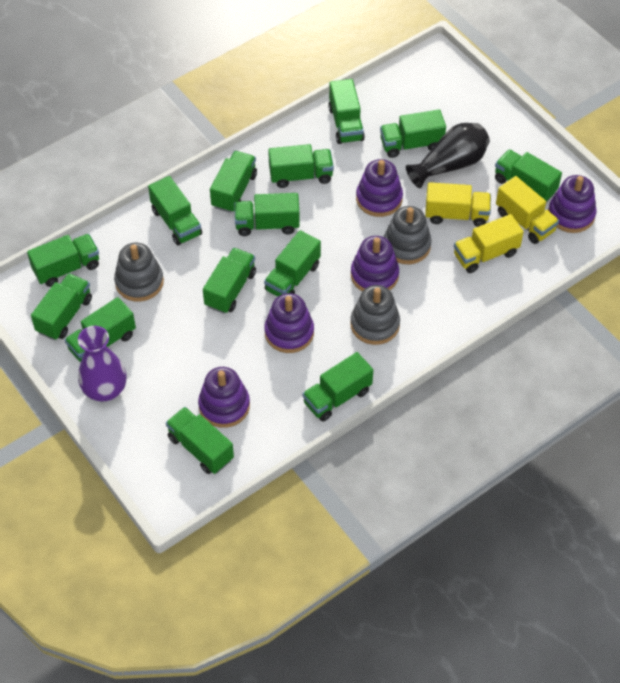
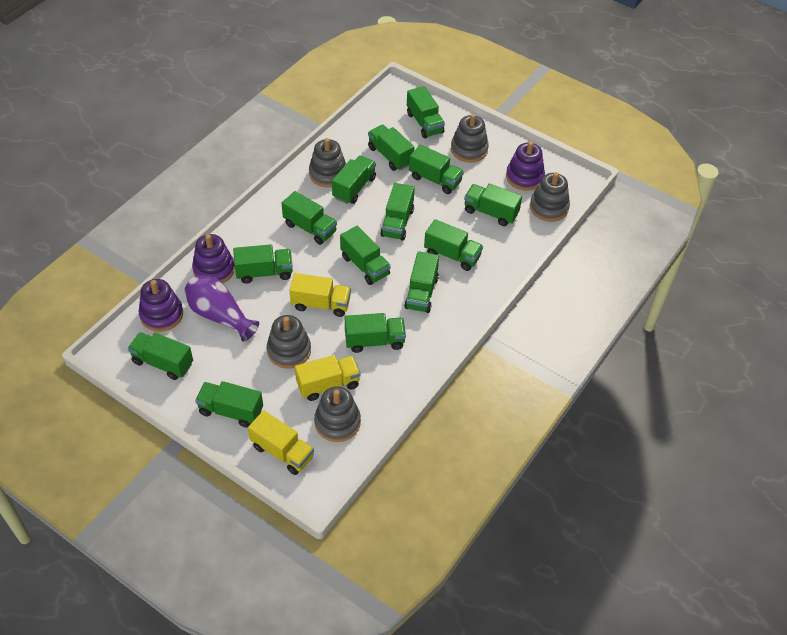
black vase: [406,123,490,188] = 1 -> none = 0
grey stacking toy: [114,243,164,302] [350,285,400,345] [384,206,431,264] = 3 -> [267,315,311,369] [309,138,346,187] [314,386,361,442] [451,114,489,162] [530,172,570,222] = 5
purple stacking toy: [198,367,250,428] [264,293,314,353] [351,236,399,292] [356,159,403,217] [548,175,596,233] = 5 -> [139,279,183,332] [192,234,235,283] [506,141,545,191] = 3

